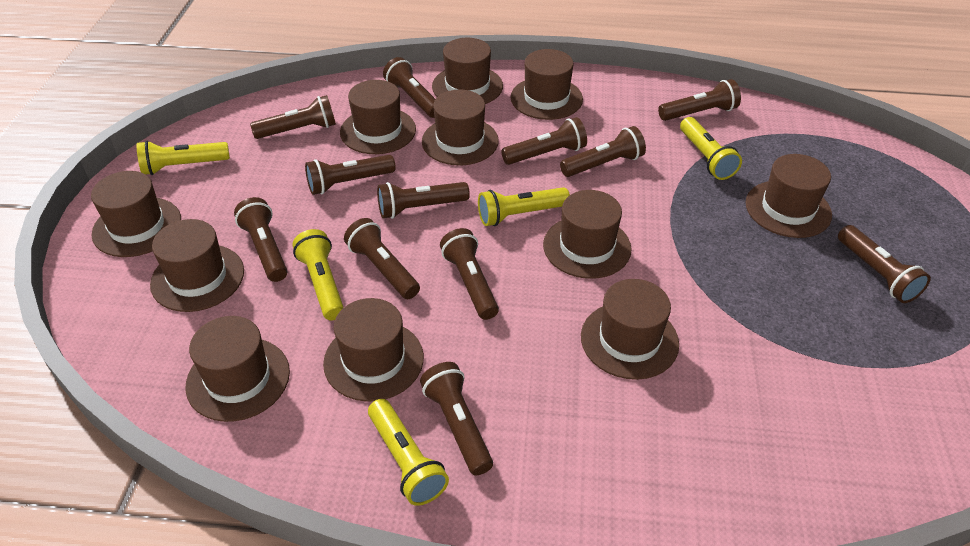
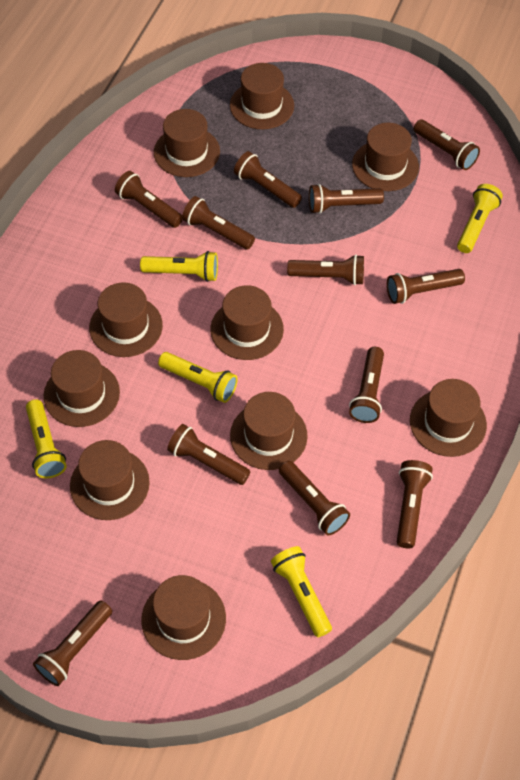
brown hat: [91,171,181,257] [150,219,244,312] [186,316,290,422] [323,298,424,402] [340,80,416,154] [422,90,499,165] [432,38,503,104] [511,49,583,120] [543,190,632,279] [581,279,679,380] [746,154,832,238] = 11 -> [44,350,120,427] [70,440,150,520] [89,282,163,357] [141,575,226,660] [154,109,220,177] [210,285,284,360] [230,63,294,129] [230,392,308,470] [352,123,419,191] [410,379,487,457] = 10

